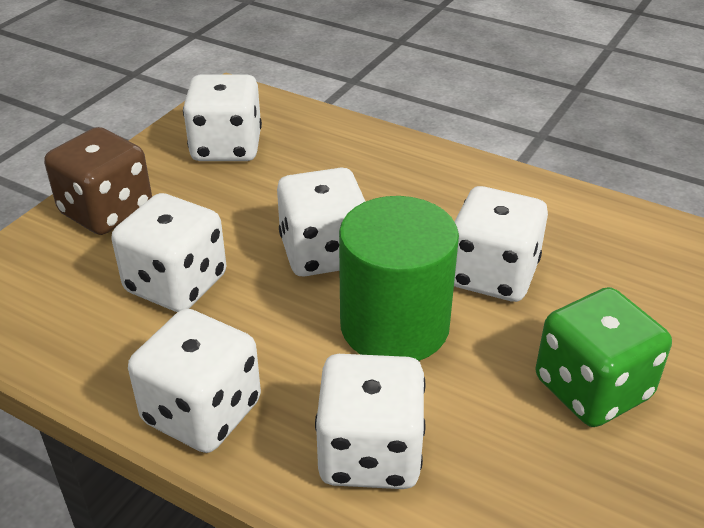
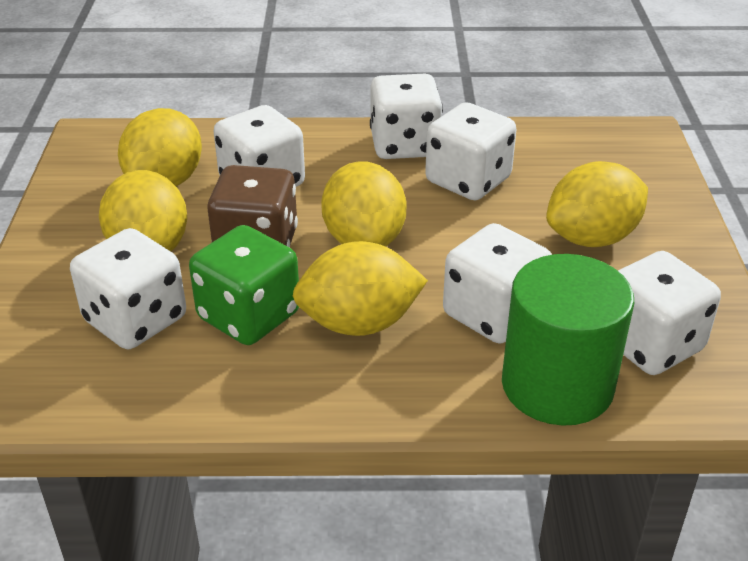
yellow lemon: none = 0 -> [99,170,187,251] [118,108,202,186] [293,241,428,336] [321,161,406,247] [546,161,648,247] = 5

